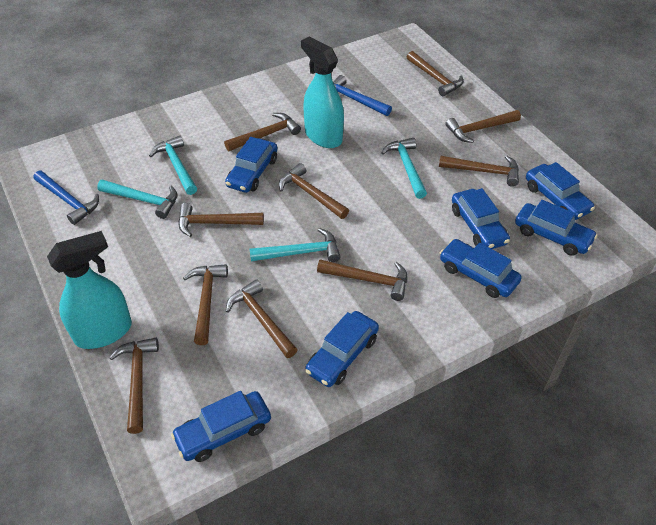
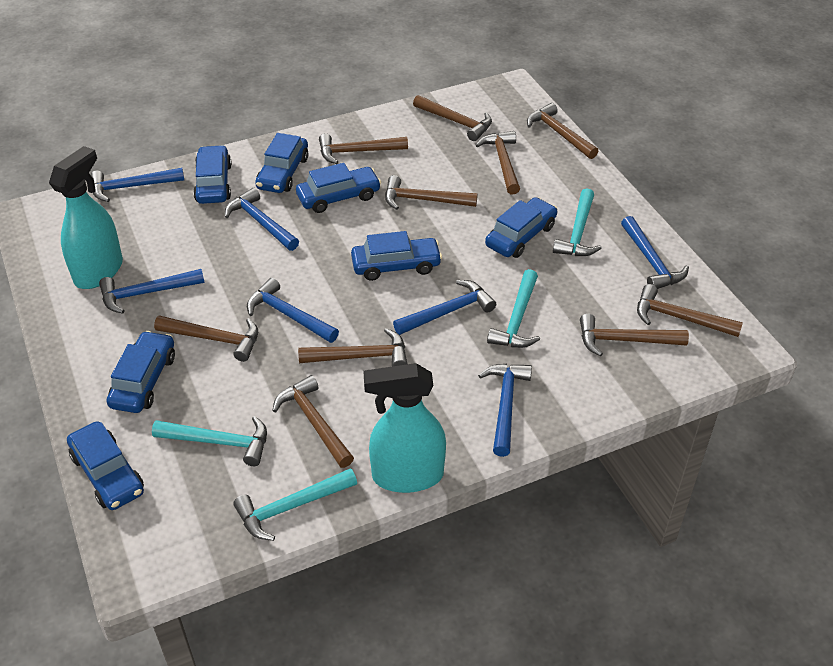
blue hammer: [33,171,99,225] [333,75,392,116] = 2 -> [90,168,184,202] [99,269,205,314] [225,188,299,251] [247,278,339,343] [393,280,496,335] [478,364,532,457] [621,216,689,289] = 7

